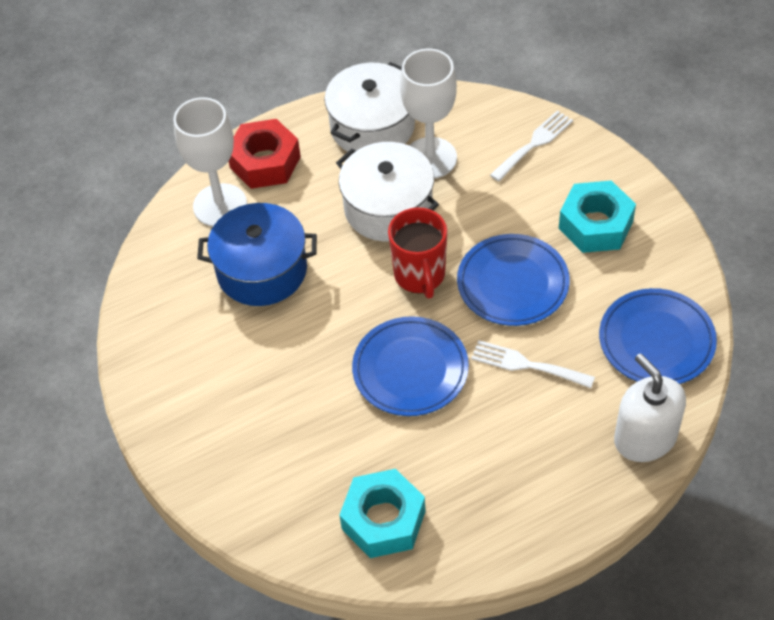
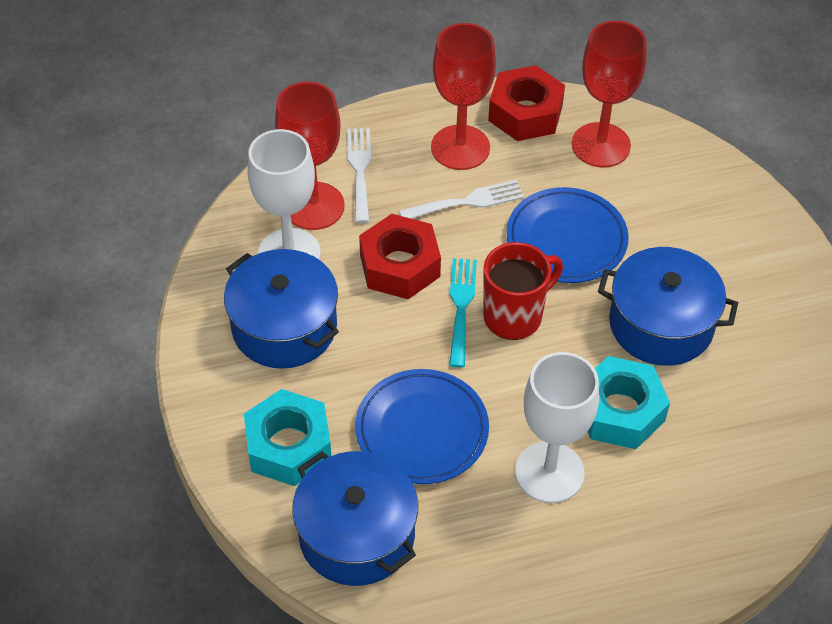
blue plate: [352,316,469,416] [457,234,570,326] [599,288,717,384] = 3 -> [355,369,489,484] [507,187,629,283] = 2
blue pot: [197,203,317,306] = 1 -> [224,249,339,369] [292,451,418,586] [598,247,738,366] = 3
red goblet: none = 0 -> [275,81,345,230] [431,23,496,170] [572,21,647,167] = 3
red nut: [229,119,301,189] = 1 -> [359,214,441,299] [488,65,565,141] = 2
turquoise fork: none = 0 -> [449,258,477,368] = 1
white pot: [324,62,415,152] [336,142,439,242] = 2 -> none = 0
white soap dispenser: [614,353,686,462] = 1 -> none = 0

